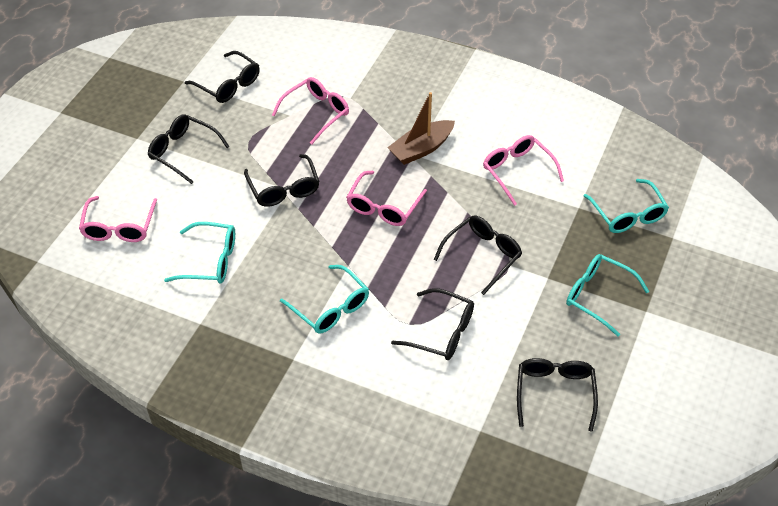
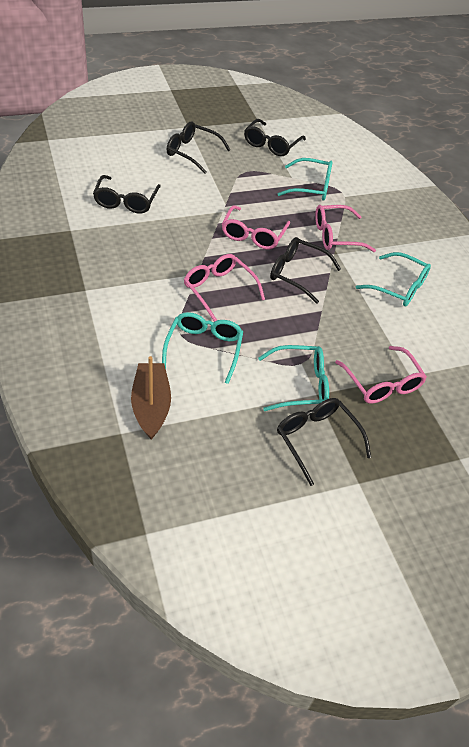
black glasses: [148,114,230,184] [185,51,260,103] [244,154,319,207] [391,288,474,360] [434,216,522,295] [517,358,598,432] = 6 -> [93,175,161,214] [166,122,231,174] [244,119,306,156] [270,237,341,304] [277,398,371,486] = 5

